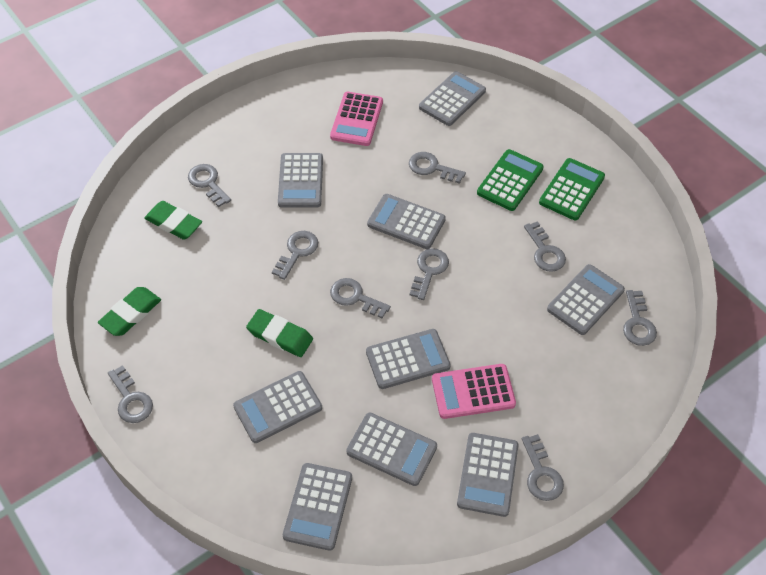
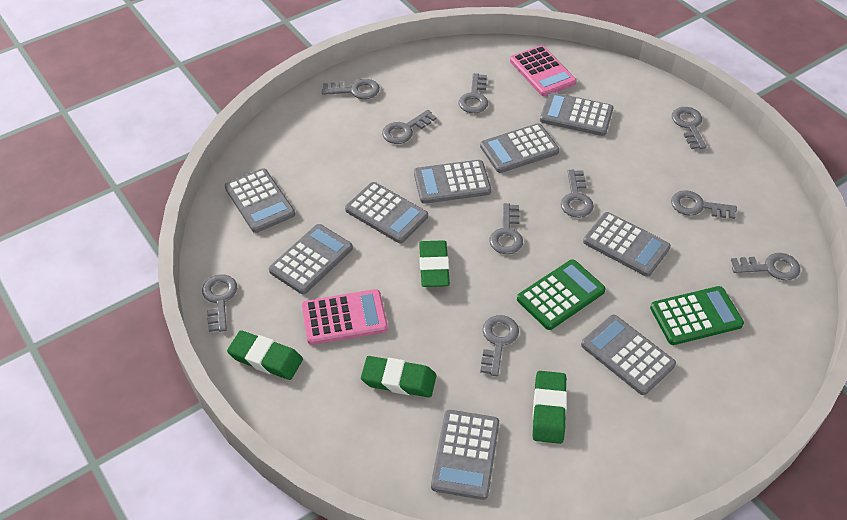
green eraser: [98,287,161,336] [144,201,202,240] [246,309,313,357] = 3 -> [227,330,303,380] [361,356,436,398] [419,240,450,287] [533,371,567,444] = 4
grey key: [108,365,153,423] [188,164,231,207] [272,231,318,280] [330,278,391,318] [409,152,466,184] [409,248,449,300] [522,434,564,501] [524,221,566,272] [623,290,657,346] = 9 -> [202,275,237,332] [322,79,380,99] [382,110,437,144] [458,73,488,113] [480,315,519,376] [490,203,523,254] [561,170,594,218] [671,190,737,219] [672,107,706,149] [731,253,800,281] = 10

